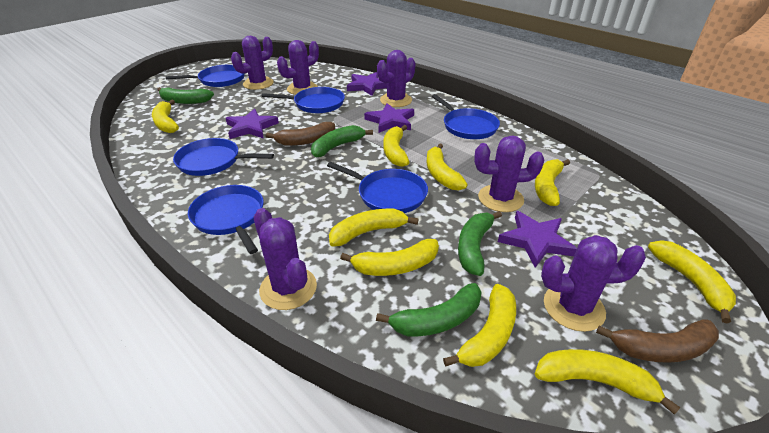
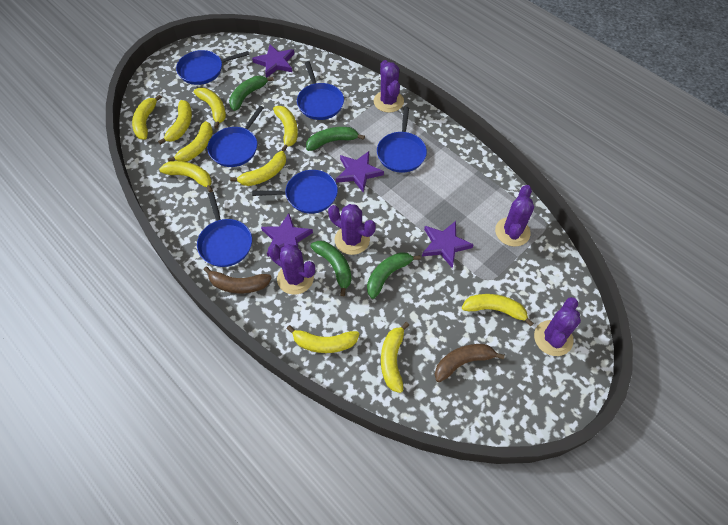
purple cactus: [231,36,274,90] [254,208,317,310] [277,40,319,95] [377,50,416,107] [474,135,544,212] [541,235,646,332] = 6 -> [268,244,315,295] [328,204,376,255] [374,60,404,113] [495,185,534,247] [534,297,581,356] = 5
yellow banana: [152,99,179,133] [329,209,419,247] [340,239,439,276] [384,125,410,167] [427,144,468,191] [443,284,516,367] [535,159,570,206] [535,349,681,415] [648,240,736,323] = 9 -> [132,95,162,140] [158,100,192,145] [159,161,213,192] [168,121,213,162] [194,88,226,129] [230,151,286,186] [273,106,298,152] [287,325,359,353] [381,322,409,393] [462,294,534,326] = 10

